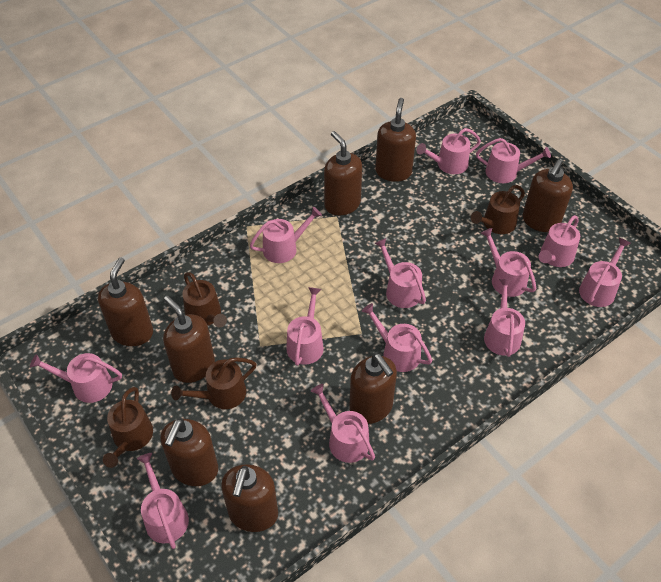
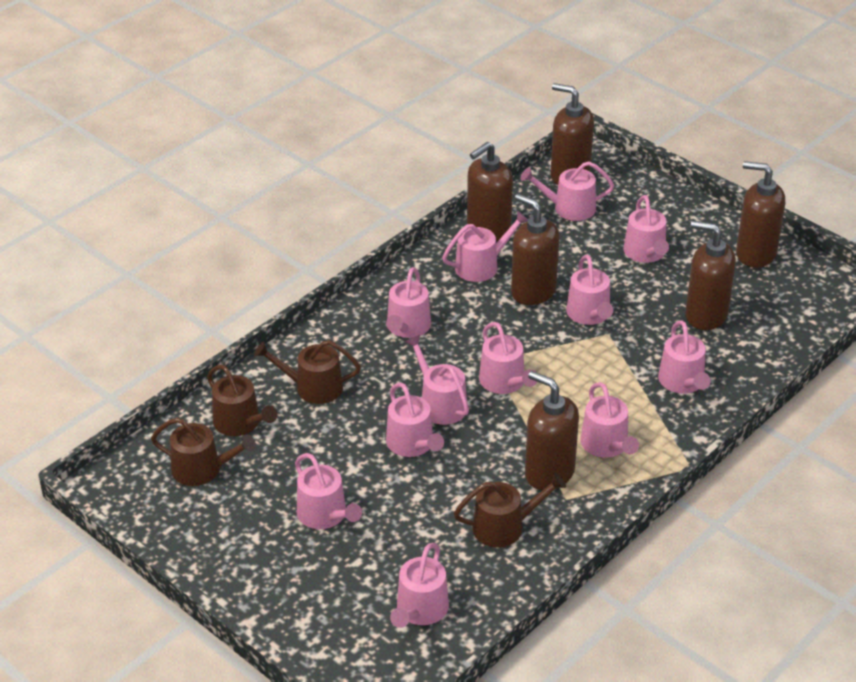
brown soap dispenser: [98,257,153,346] [161,418,218,486] [163,296,215,383] [221,464,278,532] [324,131,362,215] [349,353,397,424] [375,98,416,182] [523,160,573,232] = 8 -> [467,142,513,241] [511,194,559,305] [525,371,579,490] [550,83,594,185] [685,221,736,330] [736,161,785,268] = 6
pink watering can: [30,353,122,403] [137,453,189,549] [250,207,322,263] [286,287,324,366] [311,384,375,463] [362,303,432,372] [374,238,426,308] [417,128,481,174] [476,138,551,183] [481,228,536,297] [484,279,525,357] [538,215,580,267] [579,238,631,307] = 13 -> [295,453,362,529] [386,267,431,338] [386,382,444,457] [390,543,449,628] [405,335,469,425] [442,211,528,282] [479,322,537,394] [521,161,614,221] [566,255,613,325] [580,382,639,458] [623,195,669,263] [658,320,710,394] = 12

